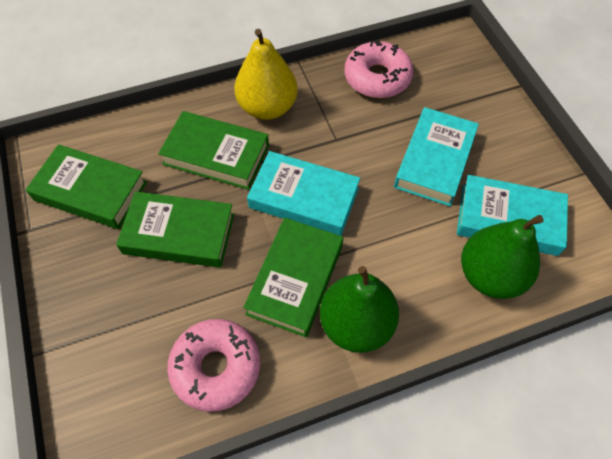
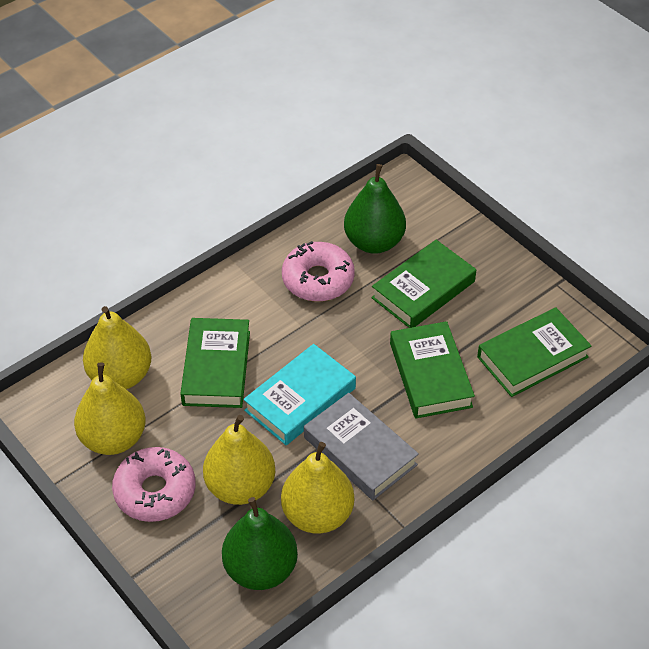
grey book: none = 0 -> [304,393,419,500] = 1
turquoise book: [247,151,360,236] [394,107,479,206] [457,175,568,256] = 3 -> [243,344,356,445] = 1
yellow pear: [234,29,297,120] = 1 -> [74,362,146,455] [83,306,151,389] [203,415,275,505] [281,442,354,533] = 4

